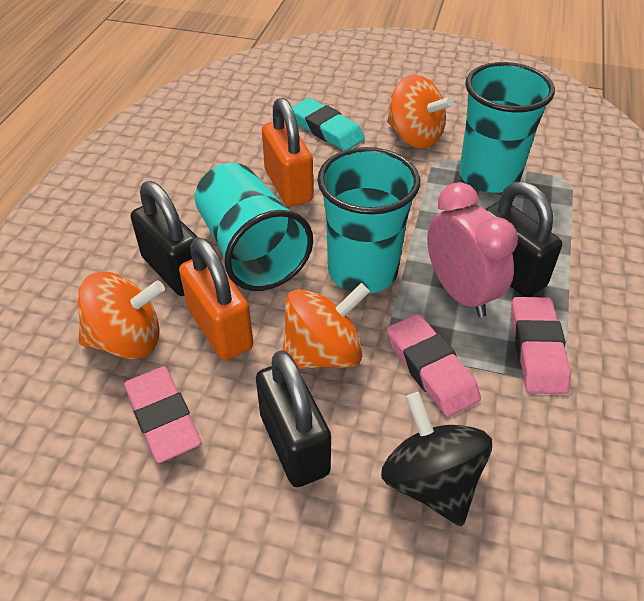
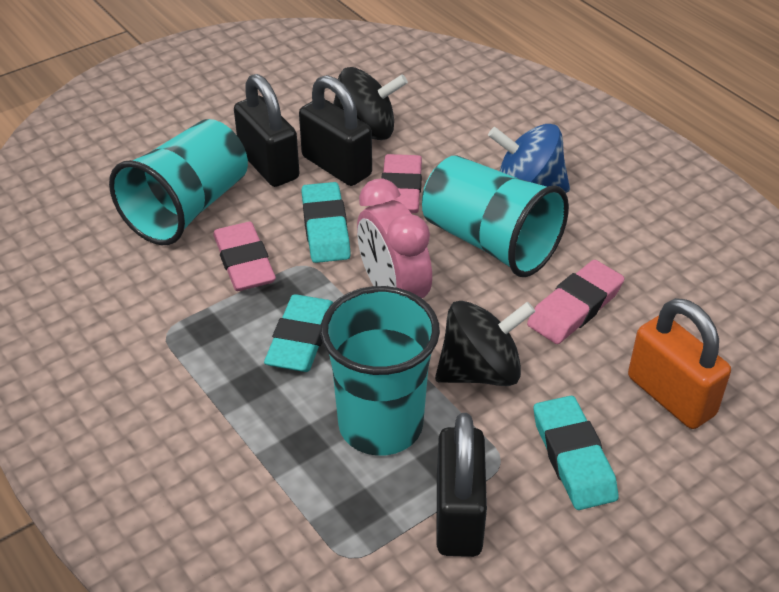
black spinning top: [381,392,492,526] = 1 -> [333,67,408,140] [435,301,535,386] = 2
blue spinning top: none = 0 -> [488,124,570,193] = 1
orange padlock: [179,237,253,361] [262,98,313,206] = 2 -> [628,298,731,429] = 1
orange spinning top: [77,272,165,359] [283,283,370,369] [387,75,454,148] = 3 -> none = 0
turquoise eraser: [292,98,365,151] = 1 -> [264,294,334,372] [301,182,351,263] [534,396,619,510] = 3

